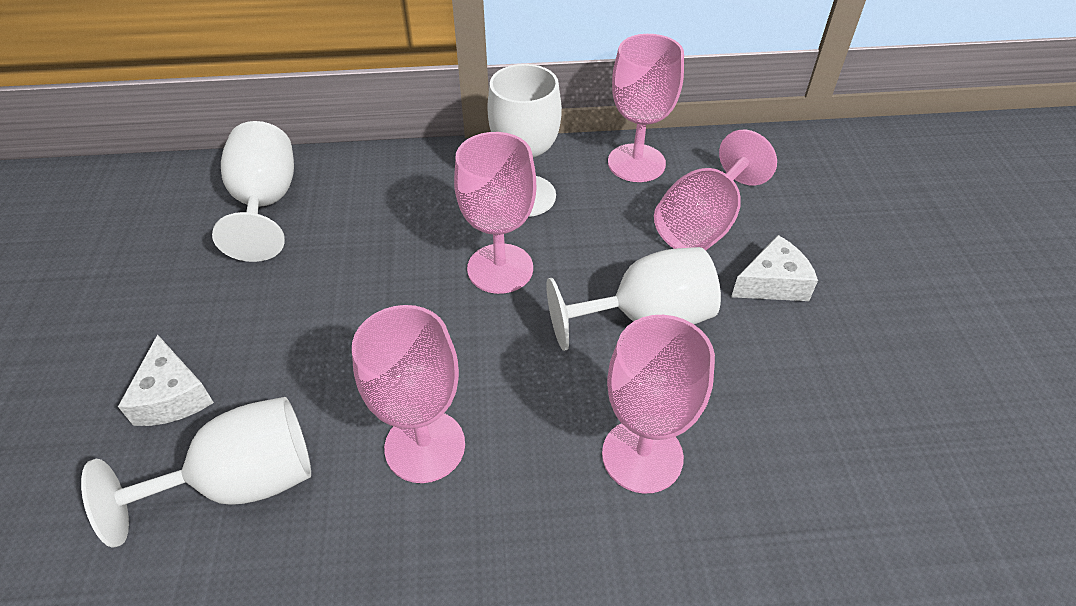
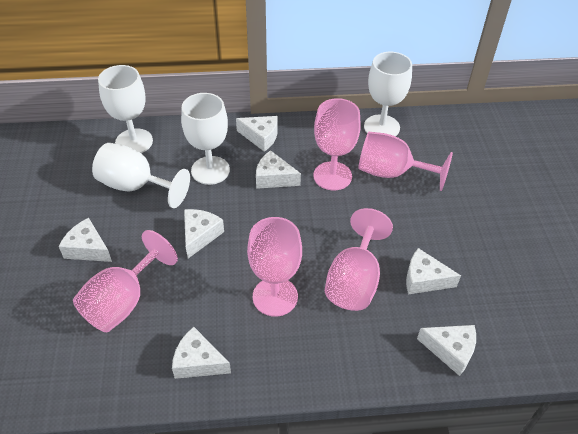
white cheese: [118,334,214,426] [731,235,818,301] = 2 -> [59,218,112,262] [172,327,231,379] [184,209,224,258] [236,116,278,152] [256,150,301,189] [406,248,461,294] [417,325,476,376] = 7

